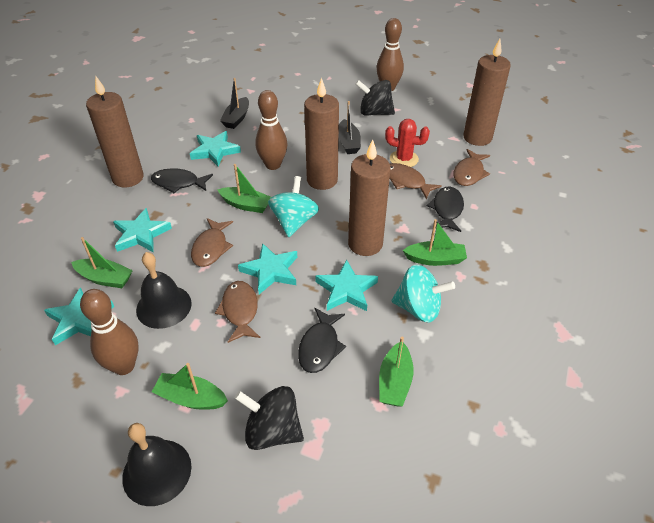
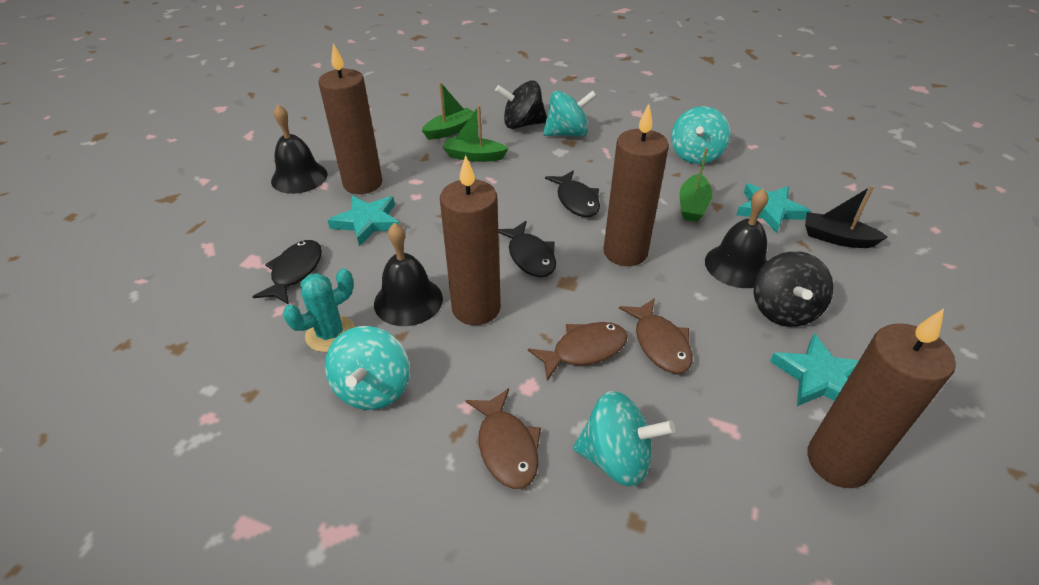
black bell: [122,423,192,506] [136,252,192,329] = 2 -> [271,105,328,194] [374,222,443,326] [705,188,769,288] = 3
black boat: [220,78,249,129] [339,101,361,154] = 2 -> [805,185,888,248] = 1
brown bowling pin: [80,289,139,375] [255,90,287,170] [376,18,404,91] = 3 -> none = 0
brown fish: [191,218,233,267] [215,281,260,343] [390,163,442,199] [453,149,490,186] = 4 -> [466,388,541,489] [528,322,628,381] [619,298,693,373] = 3
green boat: [71,237,133,288] [152,363,228,410] [217,164,271,213] [379,337,413,407] [403,219,467,266] = 5 -> [421,82,478,140] [443,105,509,162] [680,147,712,222] = 3
red cactus: [385,119,430,167] = 1 -> none = 0
turquoise cactus: none = 0 -> [283,268,355,352] = 1
turquoise spinning top: [268,176,319,237] [392,265,455,322] = 2 -> [325,326,410,410] [543,90,596,137] [573,391,675,487] [671,106,730,164] = 4
turquoise star: [44,287,114,345] [113,208,172,253] [190,131,241,167] [238,243,297,294] [315,260,378,311] = 5 -> [328,195,400,246] [736,184,811,233] [770,333,859,406] = 3

